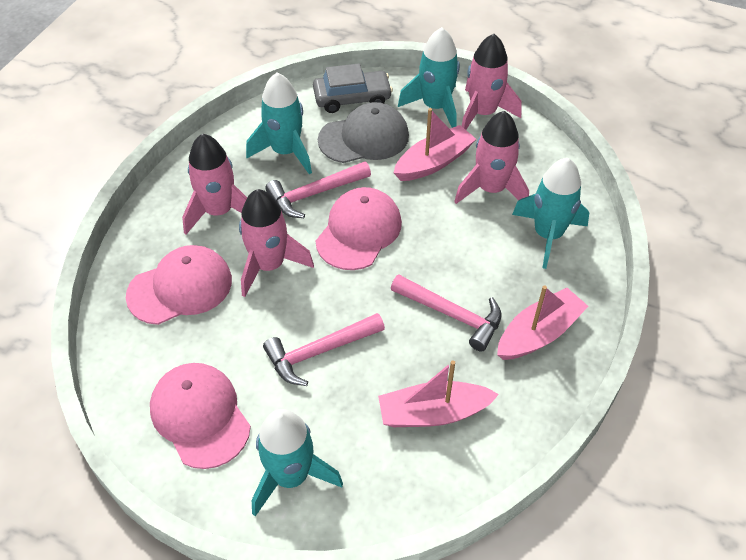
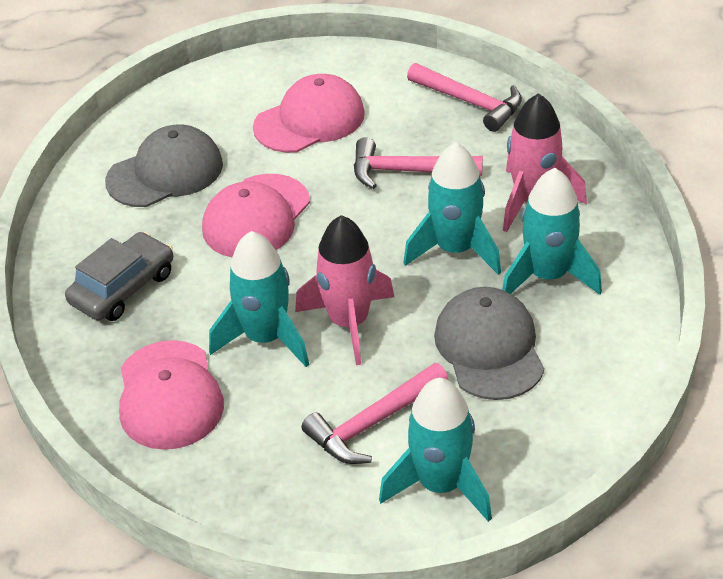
grey cap: [318,102,409,163] = 1 -> [105,124,223,207] [434,287,544,400] = 2
pink boat: [378,360,499,427] [393,108,476,181] [497,286,588,360] = 3 -> none = 0
pink rocket: [182,134,247,235] [239,189,314,297] [454,111,529,204] [462,34,521,130] = 4 -> [295,215,394,365] [503,93,587,232] = 2

